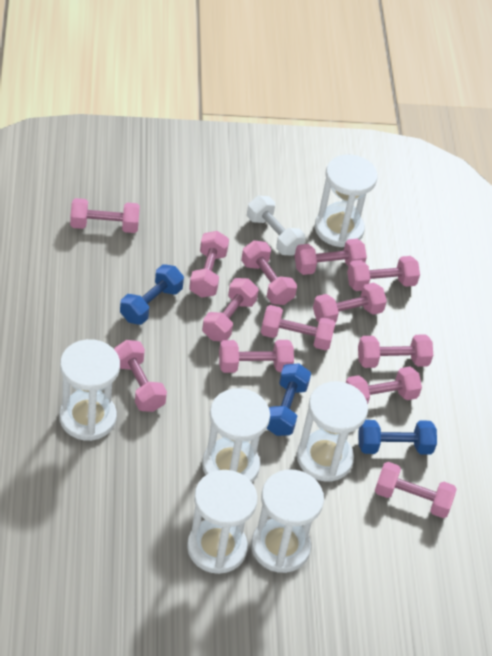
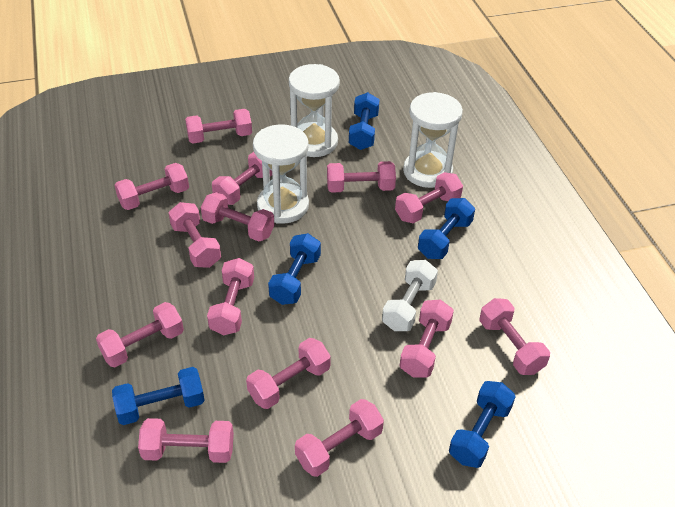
blue dumbbell: [120,264,184,325] [267,363,311,436] [359,420,437,454] = 3 -> [112,367,205,425] [268,233,321,305] [349,92,380,150] [418,198,475,259] [449,381,516,468] = 5
pink dumbbell: [70,198,140,233] [114,340,167,412] [189,231,229,298] [202,278,259,341] [219,340,294,373] [241,240,297,305] [261,305,335,350] [295,239,367,275] [313,283,387,323] [346,367,422,404] [347,256,420,291] [358,334,433,368] [375,462,457,518] = 13 -> [96,302,184,367] [115,163,189,210] [138,418,234,463] [169,202,221,268] [185,109,252,143] [201,192,274,241] [207,258,254,335] [212,152,272,205] [246,338,331,409] [295,399,384,477] [327,161,396,193] [395,172,463,223] [400,300,454,377] [479,298,550,375] = 14
white hourglass: [59,339,120,441] [187,470,258,574] [202,388,270,482] [251,469,324,573] [297,381,368,482] [315,154,378,247] = 6 -> [253,124,309,224] [289,64,340,157] [403,92,463,188] = 3

